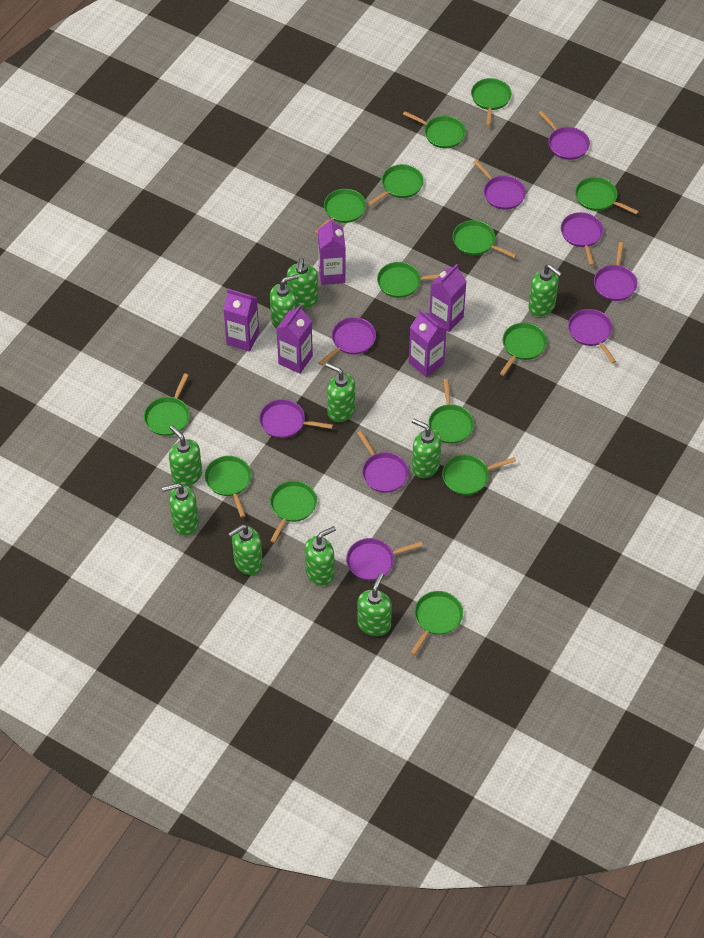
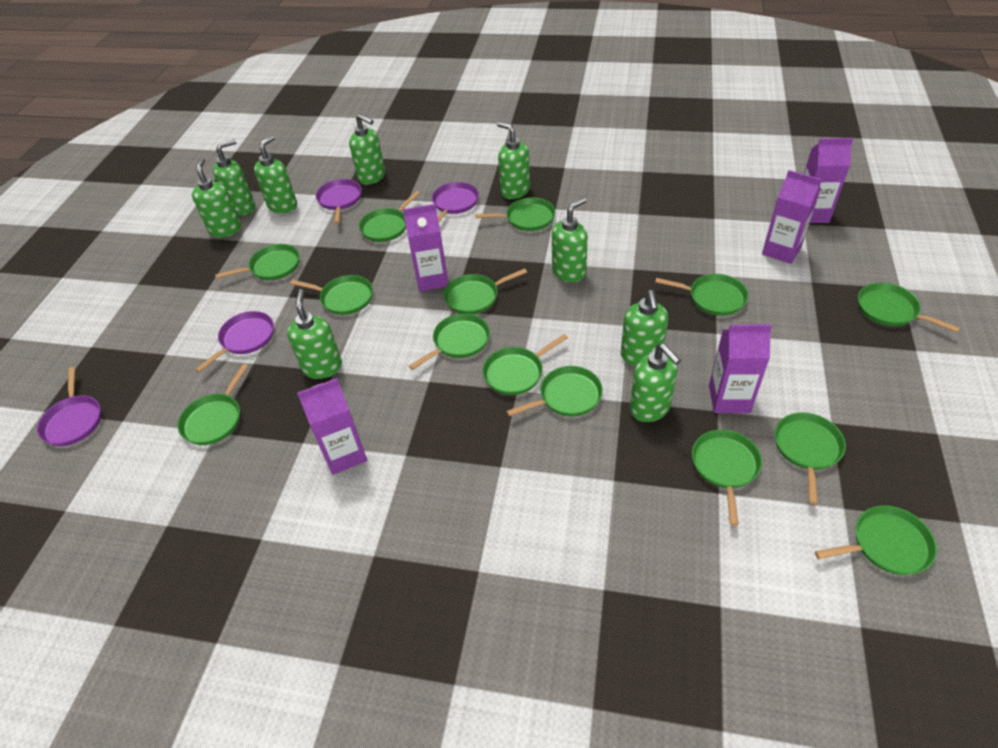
green soap dispenser: [162,483,199,536] [169,425,202,486] [228,524,263,575] [270,274,299,328] [287,258,318,308] [305,526,336,586] [325,363,355,422] [357,573,392,636] [412,419,442,478] [529,264,562,317] = 10 -> [192,158,241,237] [213,139,255,215] [254,135,297,213] [287,289,342,379] [349,114,385,185] [497,121,530,199] [552,197,588,282] [621,290,668,366] [630,343,681,422] = 9
purple pan: [259,399,333,438] [318,317,376,366] [346,538,423,581] [357,431,409,493] [473,160,526,210] [539,111,590,160] [561,212,603,266] [568,309,616,363] [594,242,637,301] = 9 -> [37,367,101,446] [195,311,274,372] [316,179,362,224] [432,182,479,222] = 4

